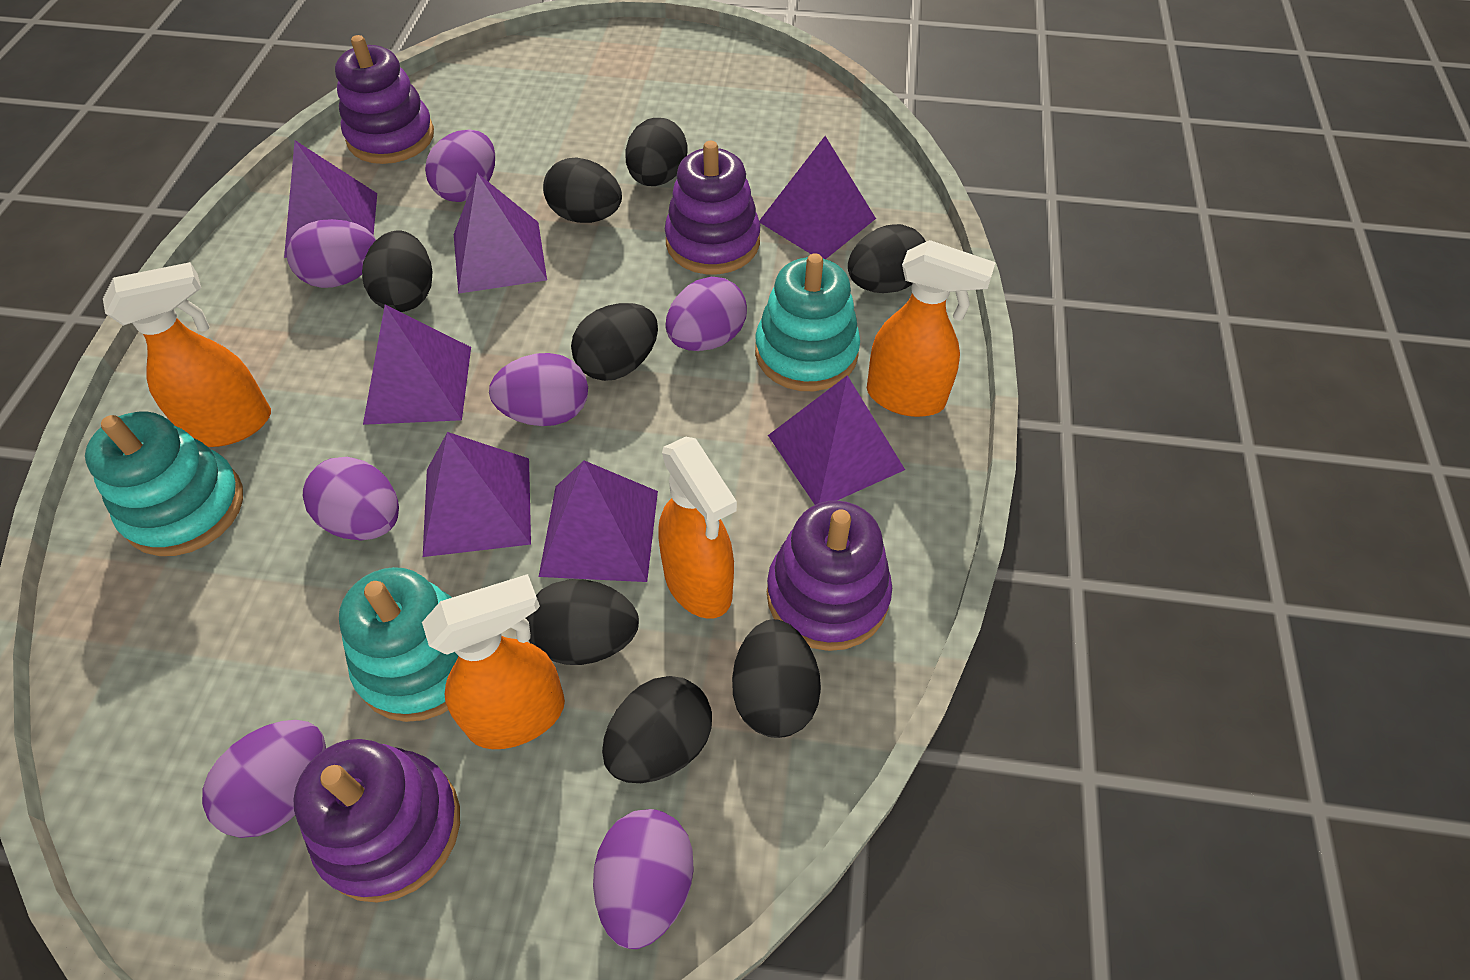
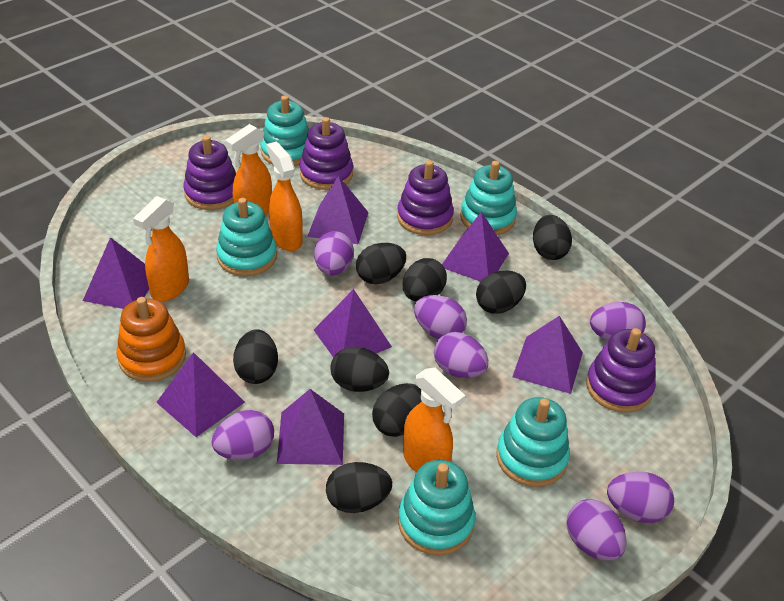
orange stacking toy: none = 0 -> [116,297,186,382] = 1
turquoise stacking toy: [85,412,243,556] [339,567,458,722] [755,253,860,391] = 3 -> [216,198,277,276] [260,95,309,166] [398,460,475,555] [460,161,517,235] [496,397,570,487] = 5

